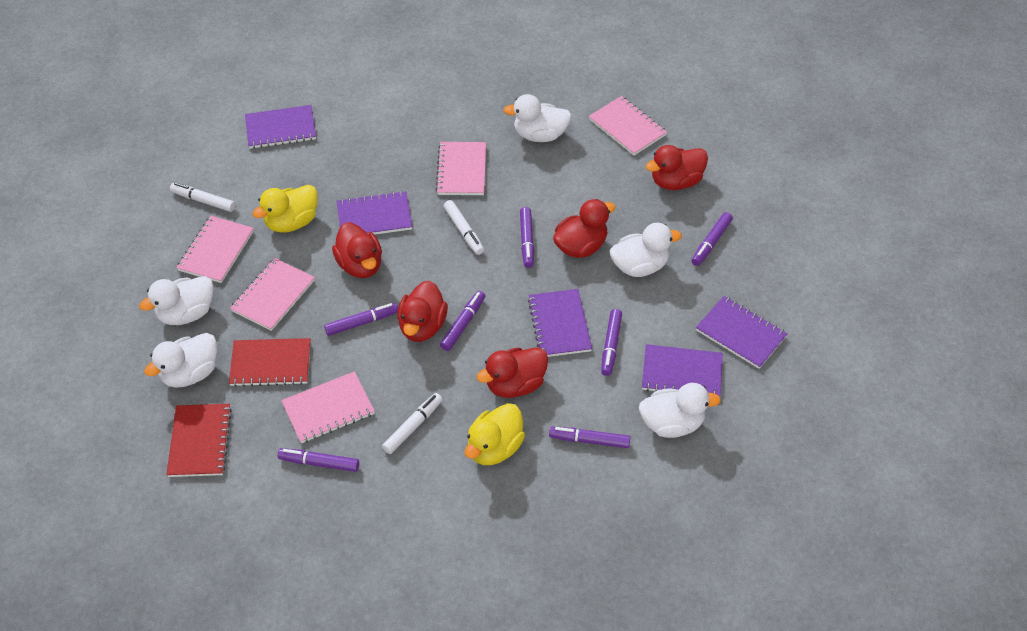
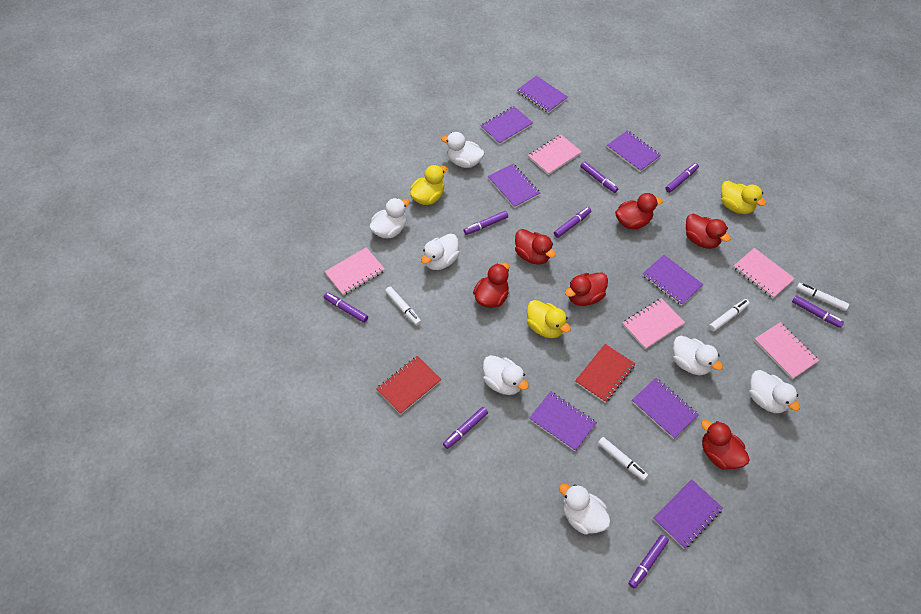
purple marker: [278,448,359,472] [324,303,398,336] [440,291,485,351] [520,207,534,268] [549,427,630,448] [601,309,622,376] [692,212,733,266] = 7 -> [324,292,368,323] [443,407,488,449] [464,211,508,235] [554,207,591,238] [580,162,618,193] [628,535,669,589] [665,163,699,193] [792,295,844,328] = 8
purple notebook: [245,105,316,149] [337,191,413,235] [528,289,592,357] [642,344,723,397] [696,296,787,369] = 5 -> [481,106,533,145] [488,164,540,208] [517,76,568,113] [529,391,597,452] [607,131,661,172] [632,378,699,439] [643,255,704,306] [653,479,723,549] = 8
red duck: [332,223,382,278] [397,281,448,342] [477,348,548,398] [553,199,615,258] [646,145,708,190] = 5 -> [473,262,509,308] [515,229,556,265] [565,272,608,306] [615,193,663,229] [686,213,731,249] [701,420,750,470] = 6
white duck: [139,276,214,325] [144,333,217,388] [504,94,572,142] [610,223,682,277] [639,383,721,438] = 5 -> [369,198,410,238] [421,234,460,270] [441,132,484,168] [483,355,529,395] [559,484,611,534] [673,336,723,375] [749,370,800,413] = 7
white marker: [170,182,235,212] [382,393,442,454] [444,200,484,255] = 3 -> [385,287,421,326] [598,437,648,481] [709,299,750,331] [796,283,849,311] = 4
yellow duck: [252,185,318,233] [465,403,525,465] = 2 -> [410,165,447,205] [527,300,571,338] [721,181,766,214] = 3

